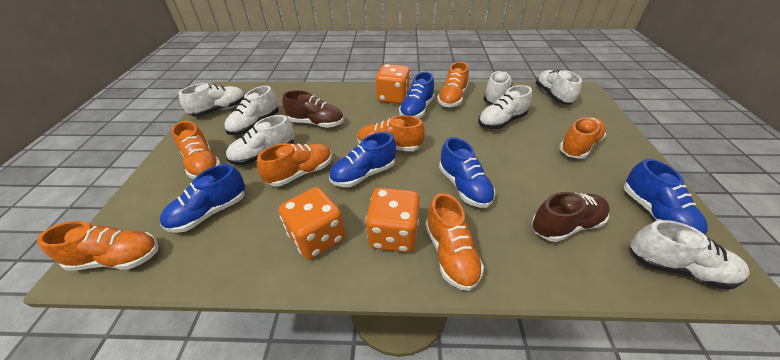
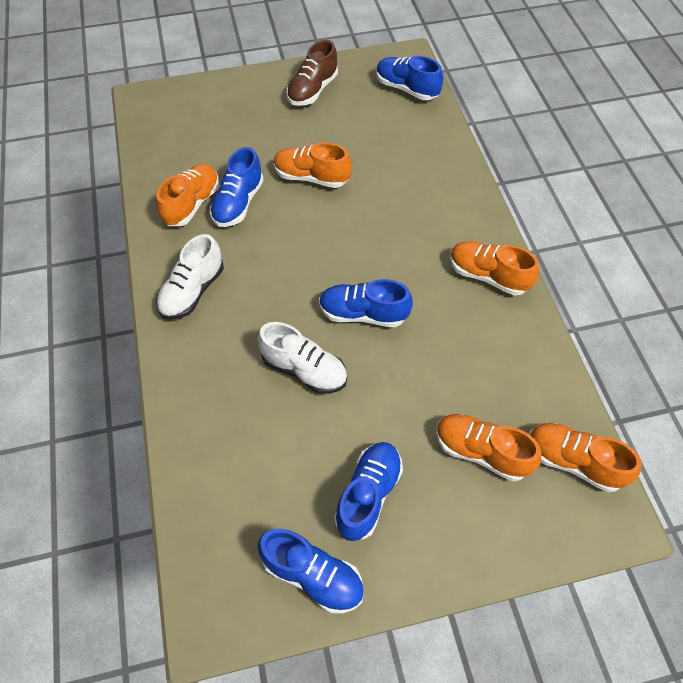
brown shoe: [282,90,344,128] [532,192,610,242] = 2 -> [286,40,338,106] = 1
orange dice: [279,187,345,260] [365,188,420,253] [376,64,410,104] = 3 -> none = 0
orange shoe: [37,221,159,271] [172,121,221,179] [257,143,332,186] [357,115,425,151] [425,193,484,291] [437,62,469,107] [559,117,606,159] = 7 -> [156,164,219,226] [274,142,352,188] [436,414,542,481] [450,241,539,296] [529,423,641,492] = 5
white shoe: [179,83,245,117] [225,86,279,135] [226,115,295,165] [478,85,532,129] [483,71,513,105] [536,70,582,105] [630,220,750,290] = 7 -> [156,234,224,319] [257,322,347,394] = 2

